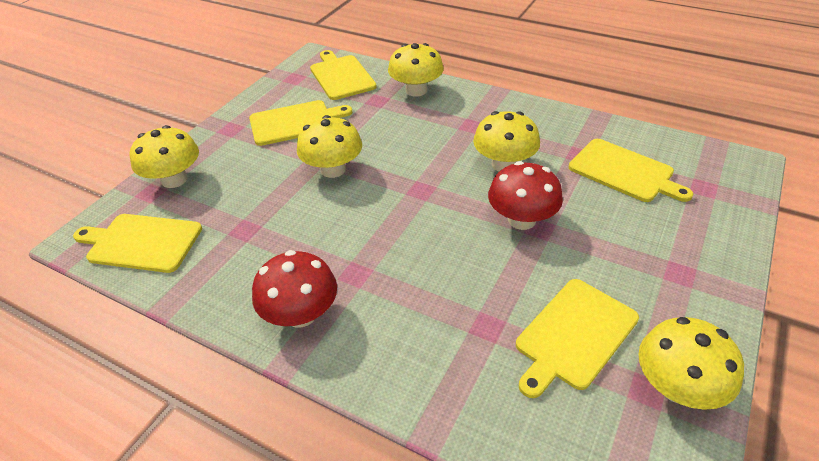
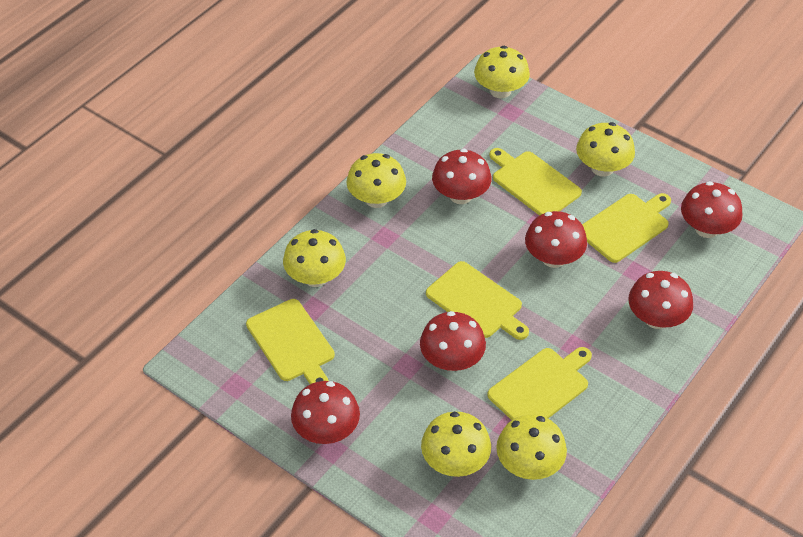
red mushroom: [252,250,337,328] [488,161,563,230] = 2 -> [291,381,360,444] [420,311,486,371] [432,149,491,204] [525,211,587,268] [628,271,693,329] [681,182,743,238] = 6
yellow mushroom: [130,125,199,188] [297,115,362,178] [388,43,444,97] [473,111,540,171] [638,317,744,410] = 5 -> [283,229,346,287] [347,153,406,208] [421,412,491,477] [474,46,530,98] [496,414,567,480] [576,122,635,177] = 6

